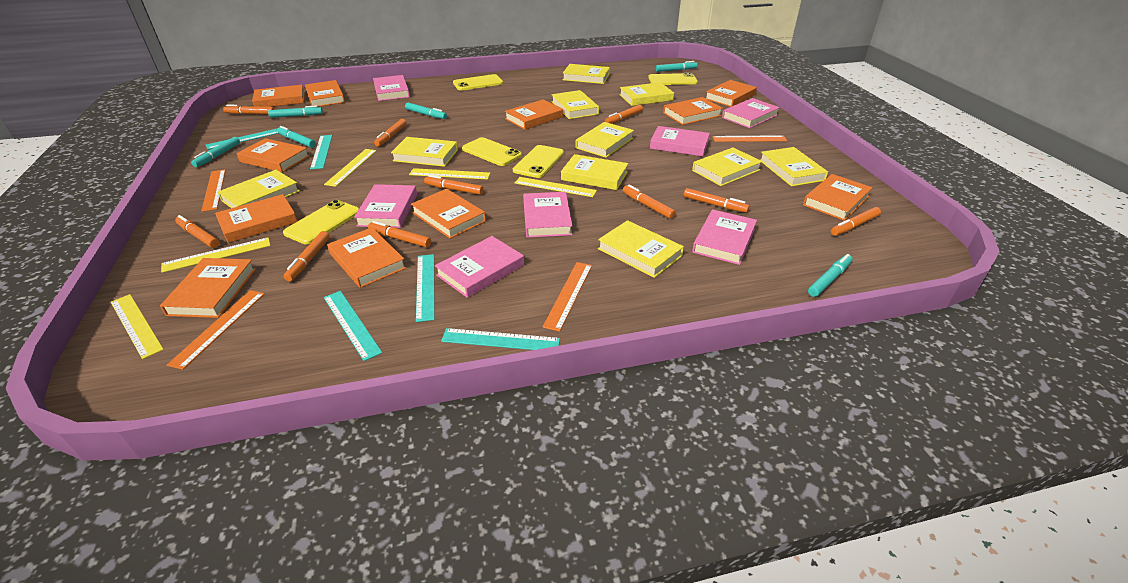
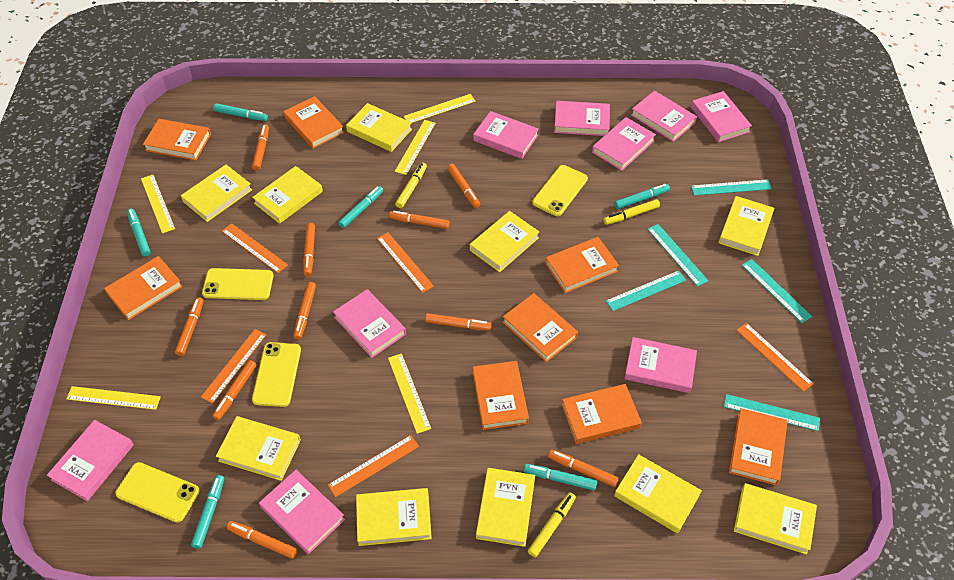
orange book: [160,258,256,318] [215,194,298,243] [236,138,309,172] [252,85,305,107] [305,80,345,107] [327,227,406,288] [411,189,486,239] [505,99,563,130] [663,97,723,125] [705,80,757,107] [803,174,873,221] = 11 -> [104,256,183,320] [143,119,211,160] [283,96,344,149] [473,361,529,430] [503,293,578,362] [545,237,619,293] [562,384,642,444] [729,408,788,486] = 8
orange ruler: [167,290,265,370] [201,170,226,212] [543,262,592,332] [712,135,787,142] = 4 -> [201,329,267,404] [222,223,288,273] [328,435,419,497] [377,232,434,293] [737,323,814,392] = 5
pink book: [354,184,417,228] [373,75,410,101] [435,236,524,298] [523,192,572,238] [650,126,710,156] [692,209,757,265] [722,98,780,128] = 7 -> [47,420,134,501] [259,470,345,554] [333,289,406,358] [473,111,539,159] [554,101,610,136] [592,117,656,171] [624,337,697,393] [631,91,697,142] [691,91,752,142] = 9
yellow marker: none = 0 -> [395,162,427,208] [528,492,576,557] [603,199,660,225] = 3
yellow phone: [283,200,359,245] [453,74,503,91] [462,137,522,166] [513,145,564,178] [648,73,698,85] = 5 -> [115,462,200,522] [202,268,273,300] [252,342,301,407] [532,165,588,216] = 4

